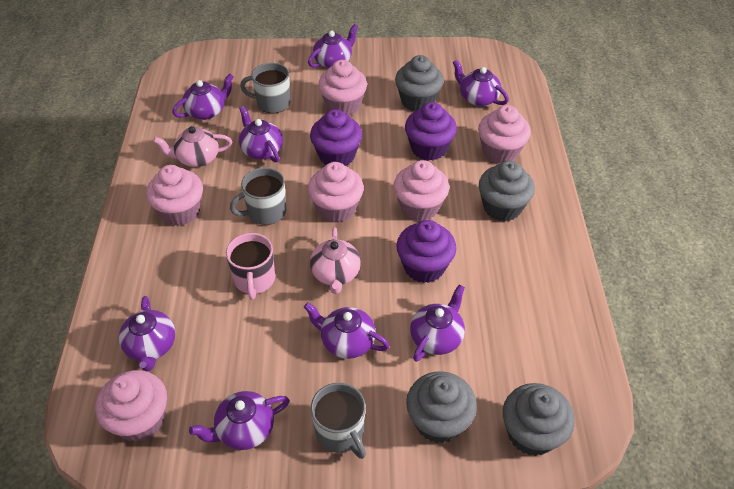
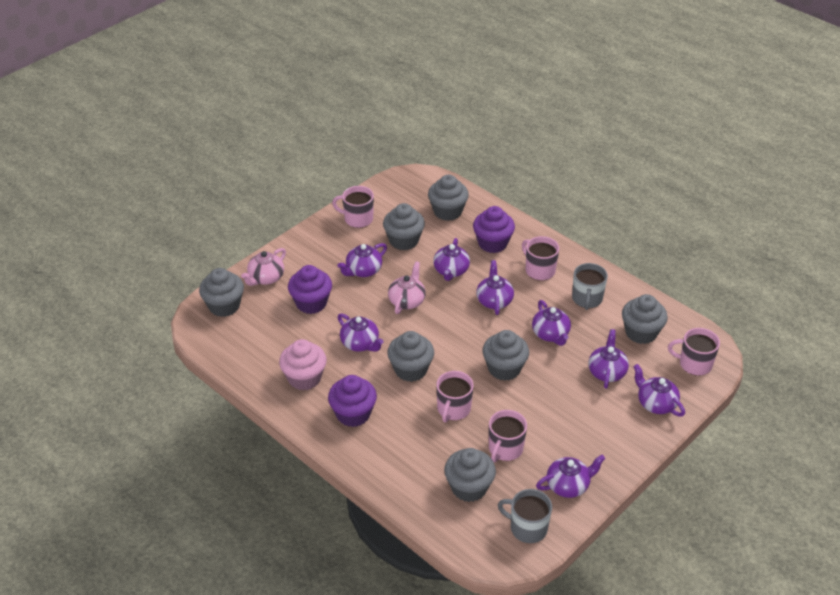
grey cupcake: [395,55,444,111] [406,371,477,443] [479,161,535,222] [503,383,575,456] = 4 -> [199,268,244,317] [383,203,425,250] [387,331,434,382] [428,175,469,221] [444,448,496,502] [482,330,529,381] [622,294,668,344] = 7
grey mug: [230,167,286,225] [240,63,291,113] [311,383,366,459] = 3 -> [498,489,552,543] [572,263,608,310] = 2
pink cupcake: [95,370,167,442] [146,165,203,226] [308,162,364,223] [318,60,367,116] [393,160,449,221] [478,105,531,164] = 6 -> [279,339,327,390] = 1
pink mug: [226,233,275,300] = 1 -> [332,186,374,228] [437,371,474,423] [489,410,527,462] [522,236,559,281] [668,328,720,376] = 5

